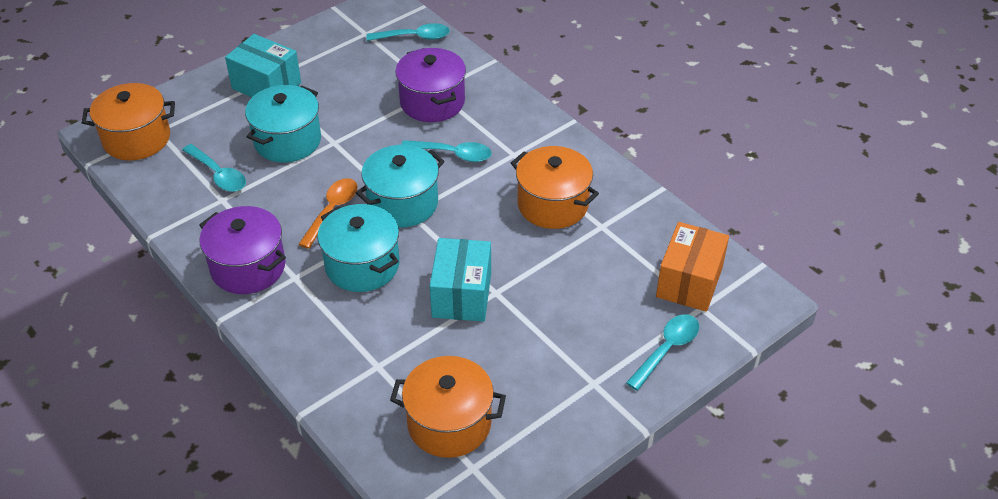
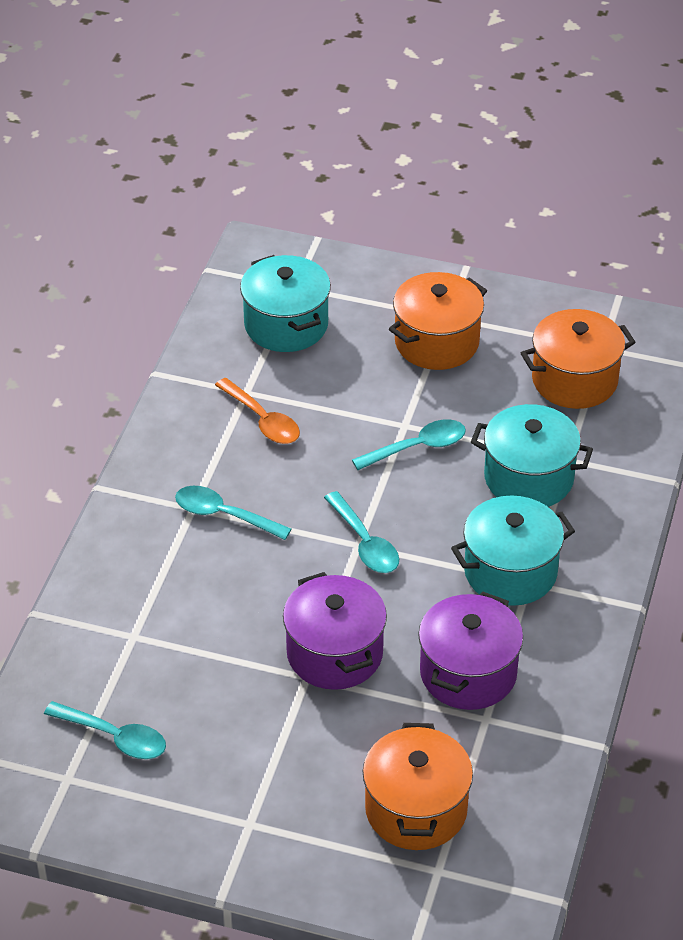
orange box: [656,222,729,312] = 1 -> none = 0
turquoise box: [225,34,301,97] [430,238,491,322] = 2 -> none = 0

